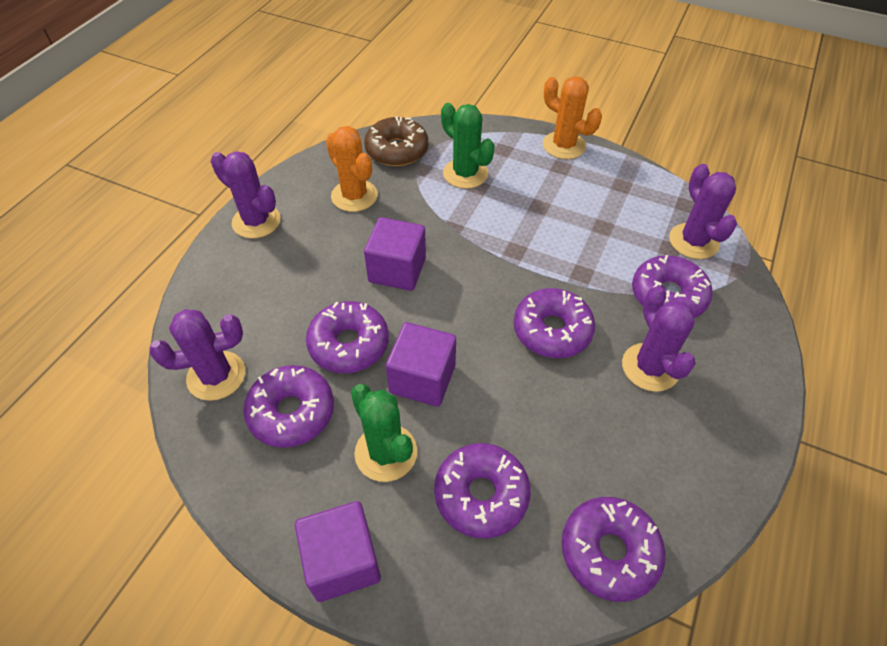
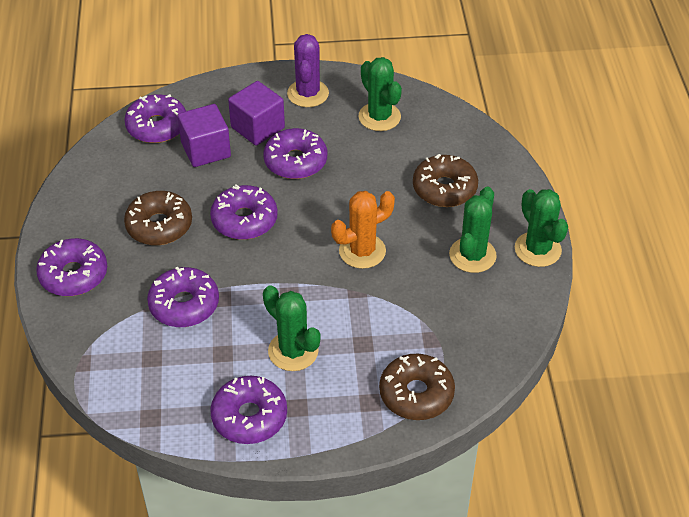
brown donut: [364,116,428,166] = 1 -> [124,191,192,245] [379,354,455,420] [413,154,478,207] = 3
green cactus: [351,384,417,482] [441,103,495,189] = 2 -> [263,285,321,371] [358,57,402,131] [449,187,497,273] [515,189,568,267] = 4
orange cactus: [326,126,378,212] [543,76,602,159] = 2 -> [331,191,395,269] = 1
purple cactus: [149,309,245,401] [211,151,281,239] [622,286,696,392] [669,164,737,259] = 4 -> [287,34,329,107] = 1
purple cube: [295,501,381,602] [364,217,426,291] [386,322,456,407] = 3 -> [178,104,231,167] [228,81,285,146] = 2

